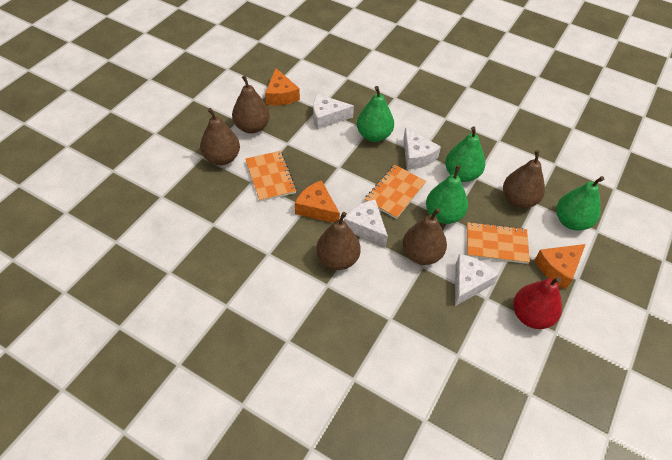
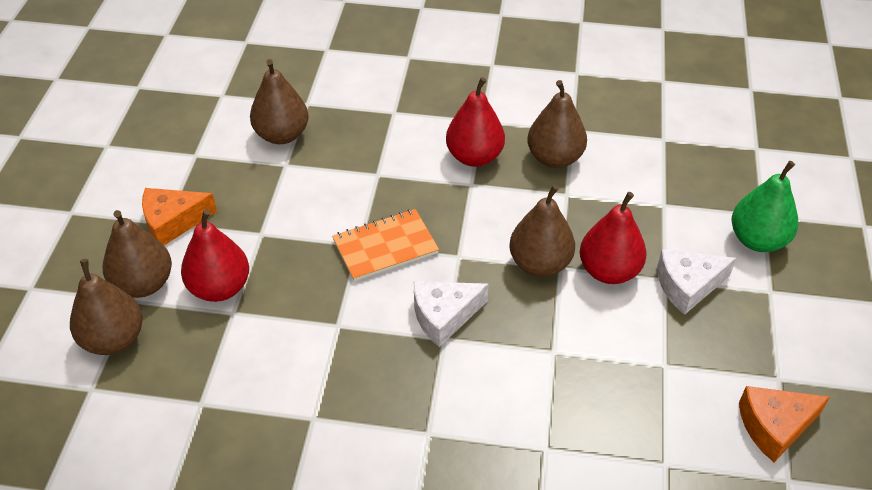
green pear: [357,86,394,142] [426,165,468,224] [445,126,485,182] [556,176,604,231] = 4 -> [732,161,798,252] = 1
orange cheese: [265,68,300,105] [295,180,340,223] [535,244,586,289] = 3 -> [142,188,217,245] [739,386,830,462] = 2
orange notebook: [245,151,297,202] [364,165,426,219] [467,222,530,264] = 3 -> [332,209,439,281] = 1
red pear: [513,277,562,329] = 1 -> [181,209,249,302] [446,77,505,167] [580,192,647,284] = 3
white cheese: [313,94,354,130] [344,200,388,247] [403,127,441,169] [455,254,499,306] = 4 -> [414,281,489,347] [657,249,736,315] = 2

